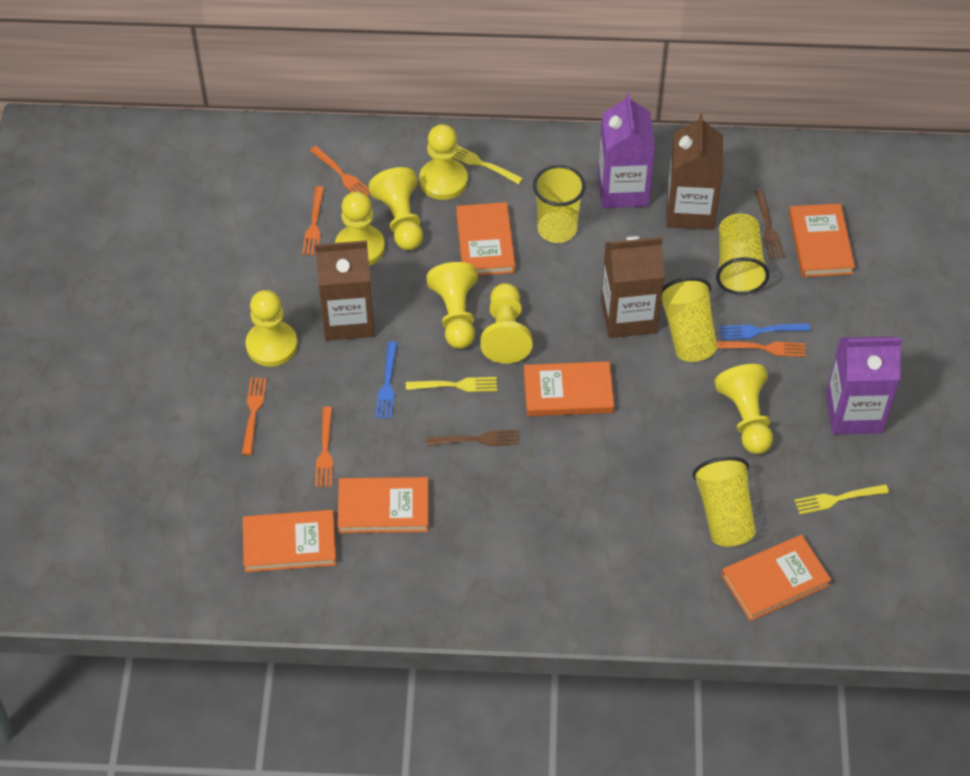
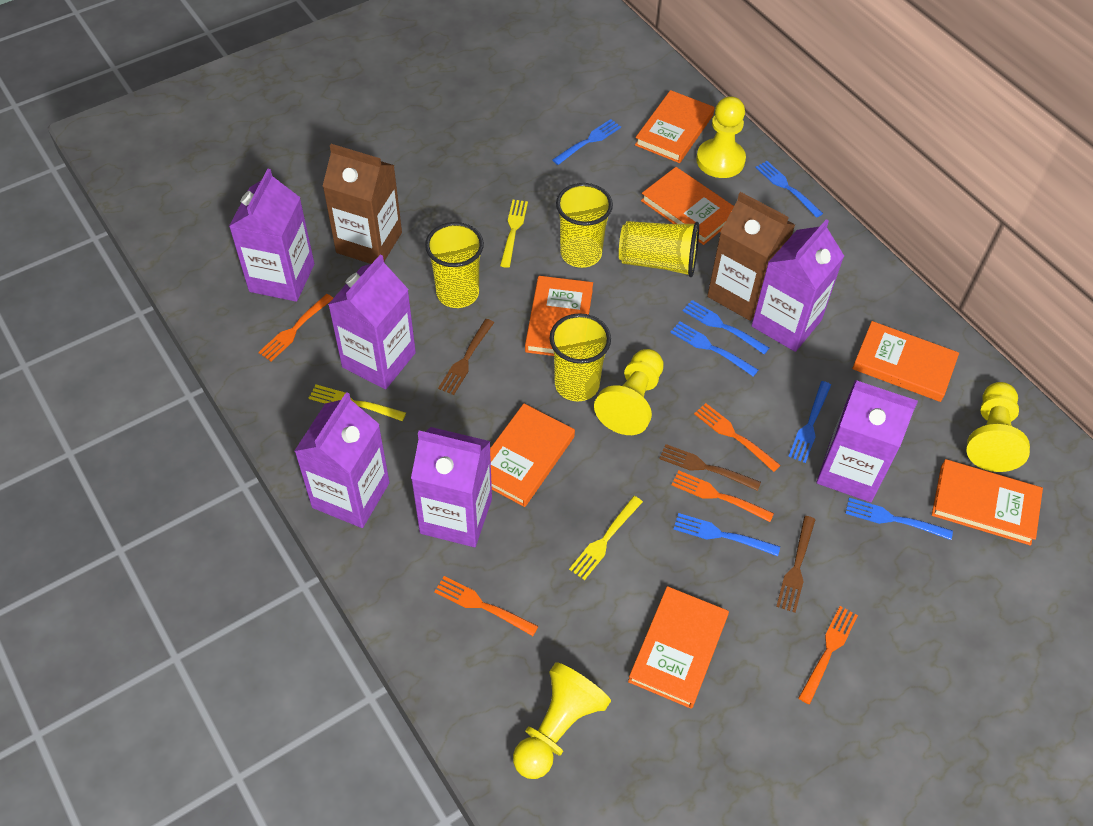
blue fork: [375,341,397,419] [720,323,810,340] = 2 -> [552,119,621,165] [670,321,758,377] [674,513,780,556] [683,300,769,354] [755,161,823,218] [788,381,831,463] [845,498,953,540] = 7
brown carton: [315,240,375,341] [601,236,665,338] [666,114,723,230] = 3 -> [323,144,402,264] [707,192,795,321] = 2
brown fork: [426,430,519,446] [754,190,785,259] = 2 -> [438,319,494,395] [659,444,761,491] [776,516,816,613] = 3
orange book: [243,510,336,572] [337,477,429,533] [456,202,516,276] [524,361,614,416] [722,535,831,621] [789,203,855,277] = 6 -> [490,404,575,507] [525,276,593,356] [628,586,729,709] [635,90,715,163] [641,167,734,245] [852,321,959,402] [932,459,1043,546] = 7
purple carton: [598,93,655,208] [826,336,902,435] = 2 -> [229,169,314,302] [295,392,389,528] [328,255,416,389] [411,427,492,547] [751,219,844,352] [817,380,918,502] = 6
yellow pawn: [246,290,298,367] [335,192,385,266] [368,167,423,250] [419,124,468,200] [426,262,478,349] [481,283,532,364] [714,364,773,454] = 7 -> [513,662,611,779] [594,349,664,435] [696,96,746,178] [966,382,1030,472] = 4

